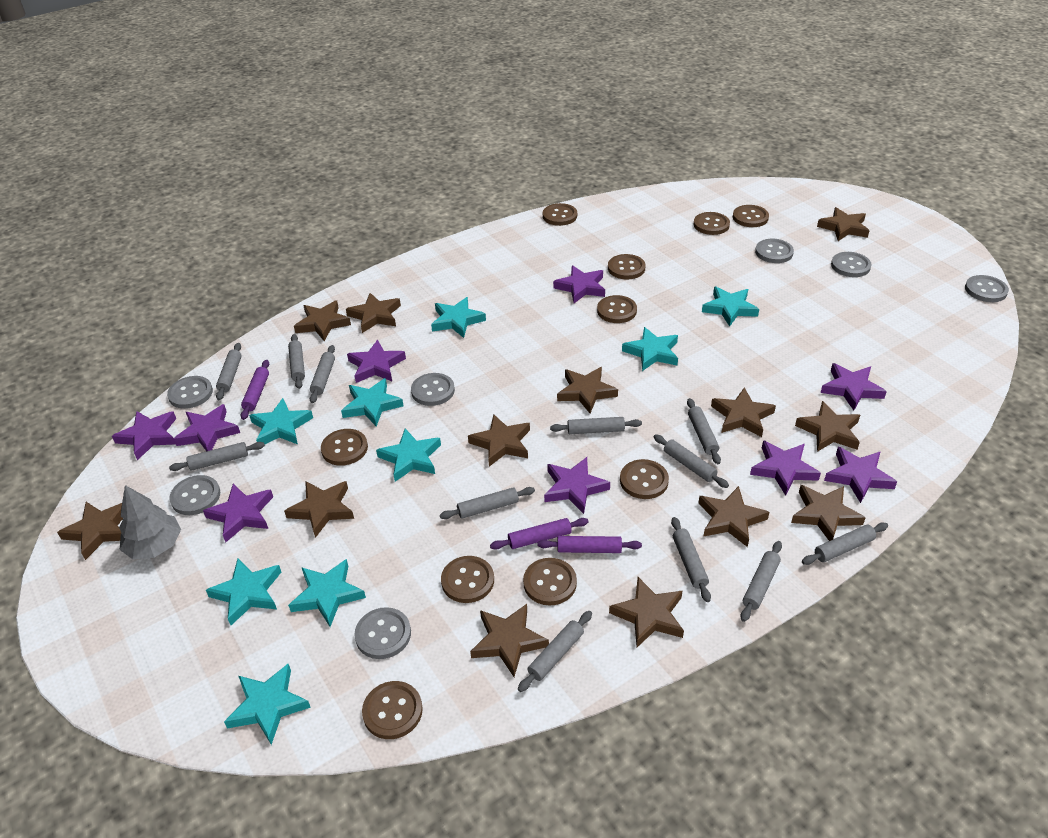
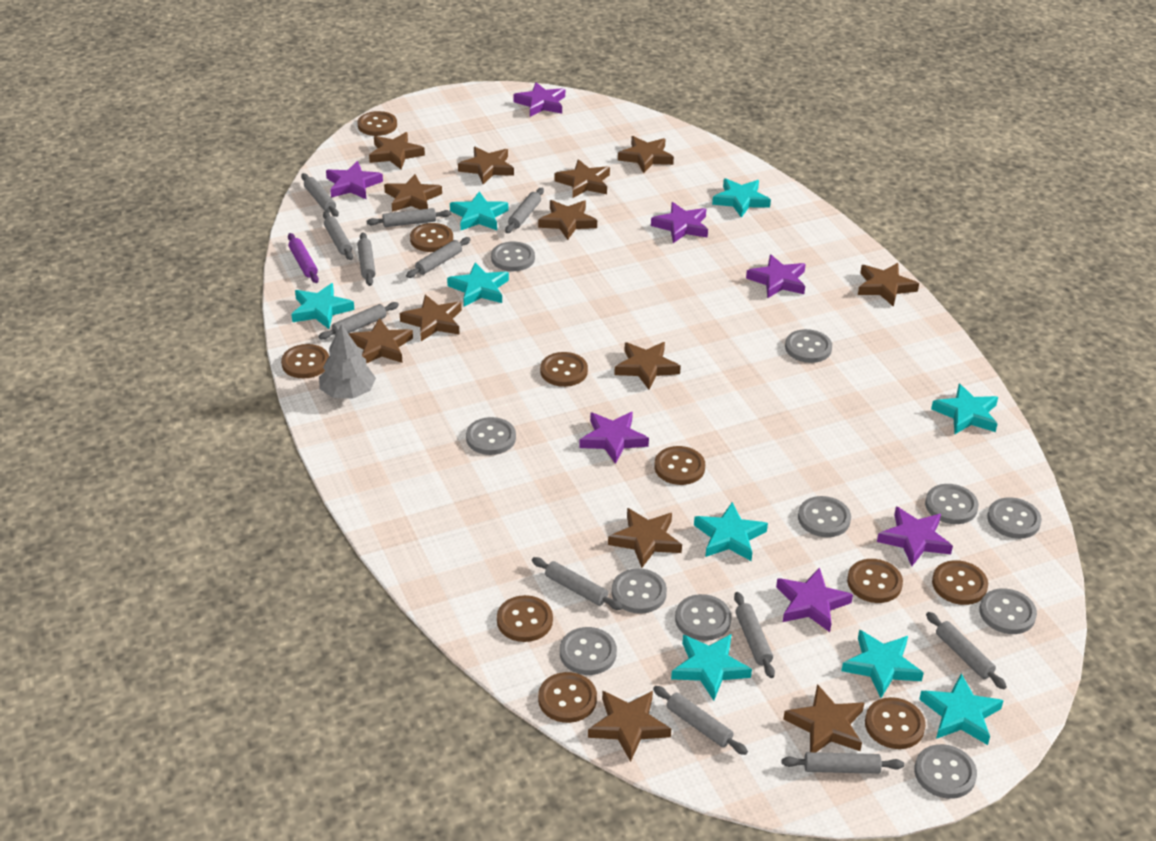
grey button: [167,376,213,409] [169,475,220,515] [354,607,411,659] [411,373,455,406] [755,239,794,263] [831,252,871,277] [965,275,1009,302] = 7 -> [466,417,516,455] [491,242,535,271] [560,627,617,675] [612,568,667,614] [675,594,731,641] [785,329,832,363] [798,496,851,537] [914,744,977,799] [925,484,979,524] [980,588,1037,634] [987,497,1042,539] = 11
purple rolling pin: [241,360,269,420] [490,518,588,550] [538,536,642,553] = 3 -> [288,233,319,283] = 1
purple star: [112,411,176,460] [174,404,240,451] [203,484,273,542] [347,340,406,383] [544,457,610,514] [553,265,605,303] [750,440,821,496] [821,363,887,411] [824,447,897,503] = 9 -> [326,161,383,200] [513,82,565,117] [579,412,649,464] [651,202,708,243] [746,254,806,299] [776,567,853,632] [877,506,953,566] = 7

